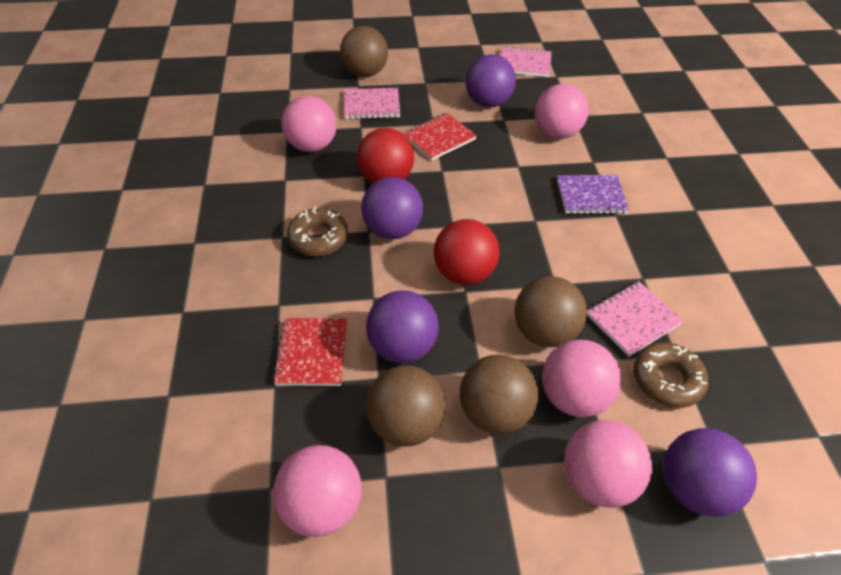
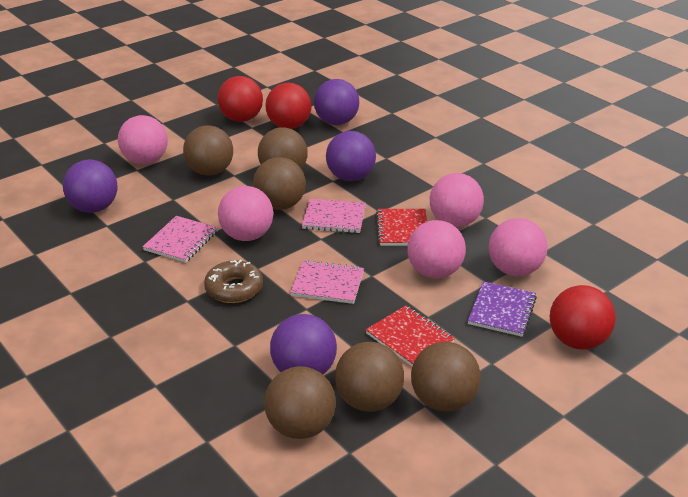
brown ball: [340,26,388,77] [366,365,446,447] [460,355,539,434] [515,276,587,347] = 4 -> [183,125,233,176] [253,157,306,210] [258,127,308,169] [264,366,336,439] [335,342,404,412] [411,342,481,412] = 6
brown donut: [287,207,348,256] [633,342,709,408] = 2 -> [204,260,263,303] = 1
red ball: [357,128,414,183] [434,219,499,285] = 2 -> [217,76,263,122] [265,83,311,129] [550,285,616,350] = 3

